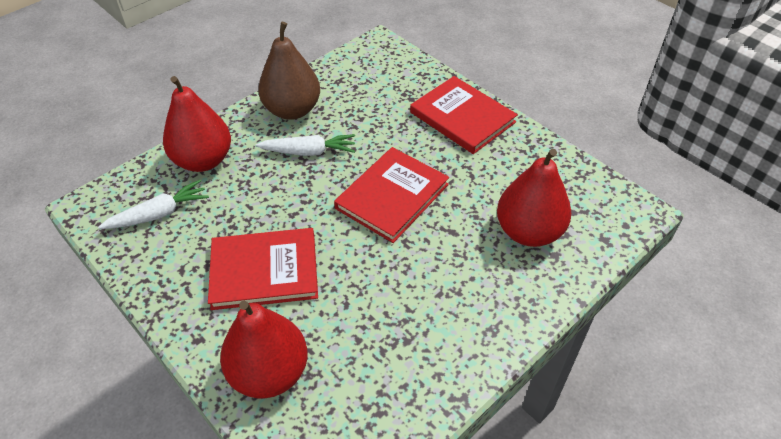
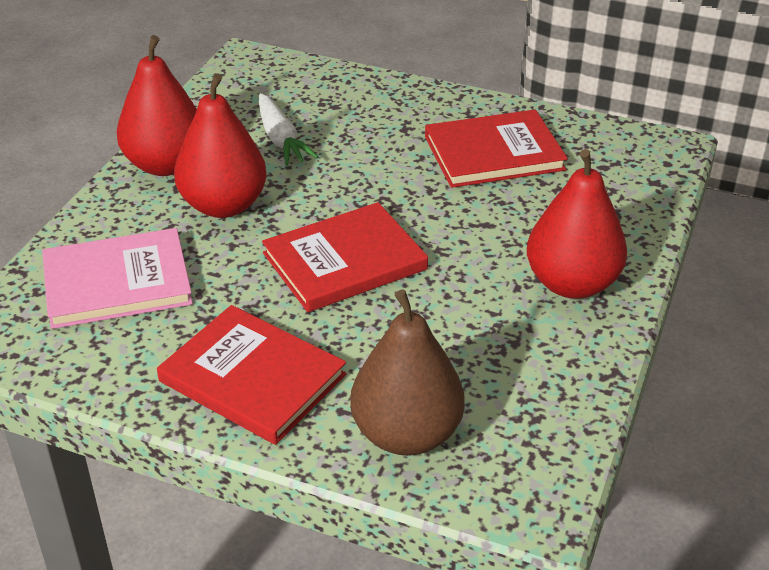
pink book: none = 0 -> [42,228,193,329] = 1
white carrot: [98,180,209,229] [256,134,355,156] = 2 -> [259,93,318,166] = 1

